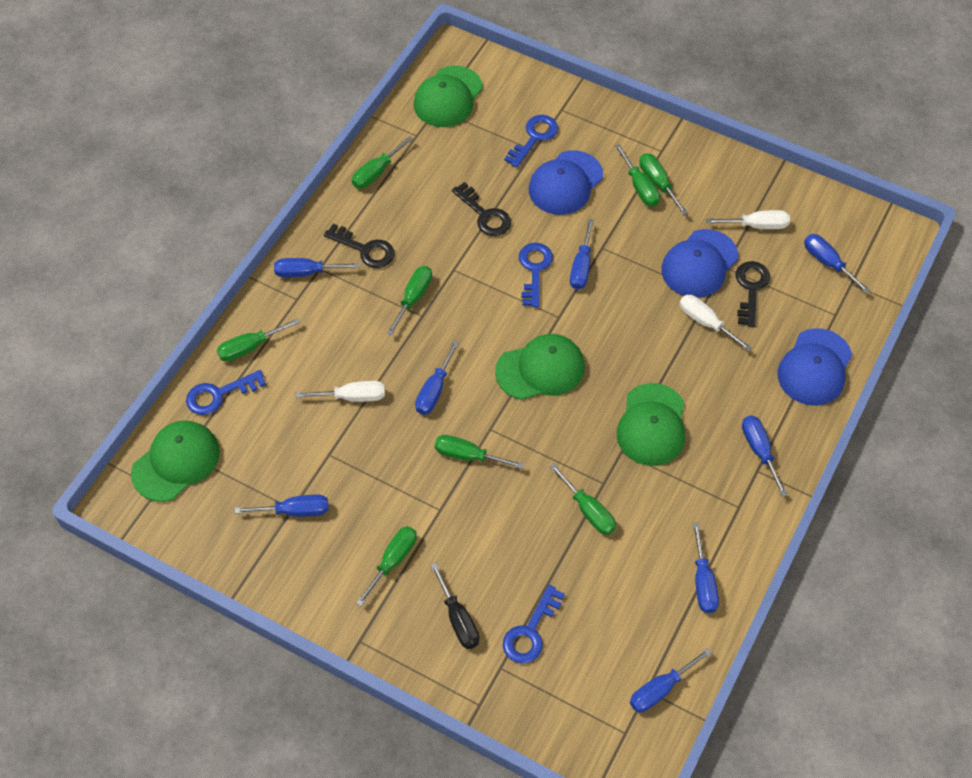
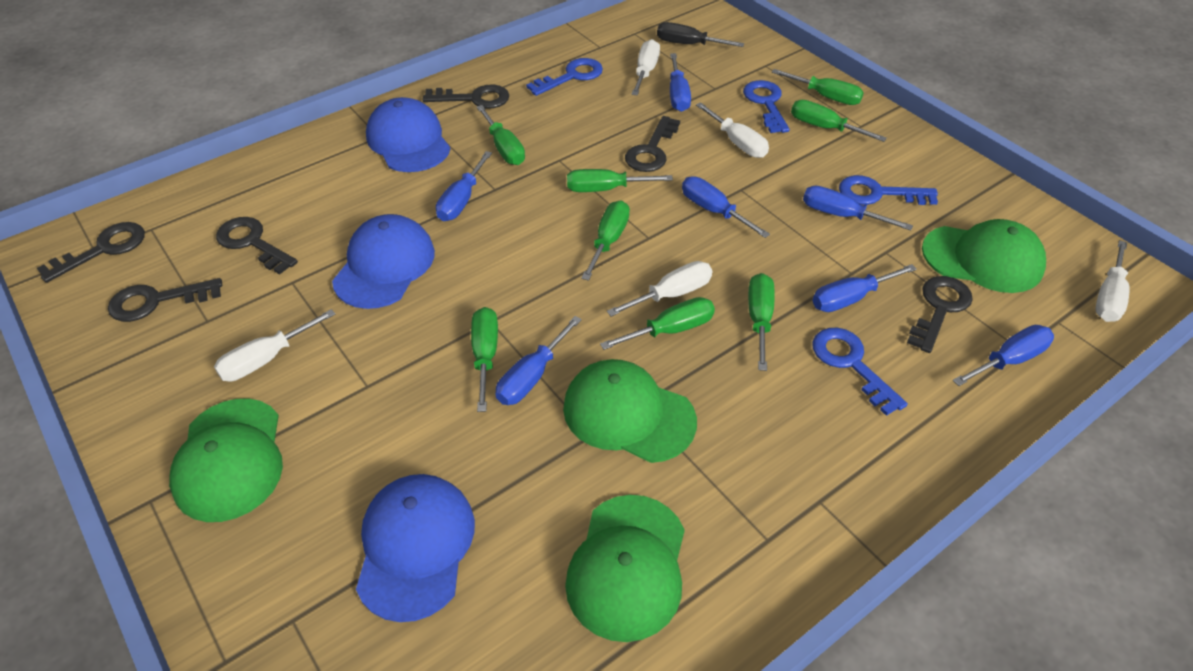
black key: [324,224,394,268] [452,182,511,236] [736,261,770,327] = 3 -> [37,222,145,283] [108,278,222,322] [216,217,298,275] [422,84,509,109] [625,116,680,172] [907,276,973,353] = 6
blue screwdriver: [235,495,329,517] [274,258,359,278] [415,341,459,415] [570,219,594,290] [630,648,712,712] [692,523,719,613] [742,416,788,497] [804,234,871,294] = 8 -> [436,151,492,221] [495,316,582,405] [670,53,691,112] [682,176,770,238] [803,185,913,231] [813,264,917,312] [953,325,1054,386] = 7
white screwdriver: [296,381,385,402] [679,295,752,351] [706,210,790,229] = 3 -> [214,309,335,382] [607,261,712,317] [631,39,660,96] [696,102,769,158] [1095,240,1129,322] = 5

